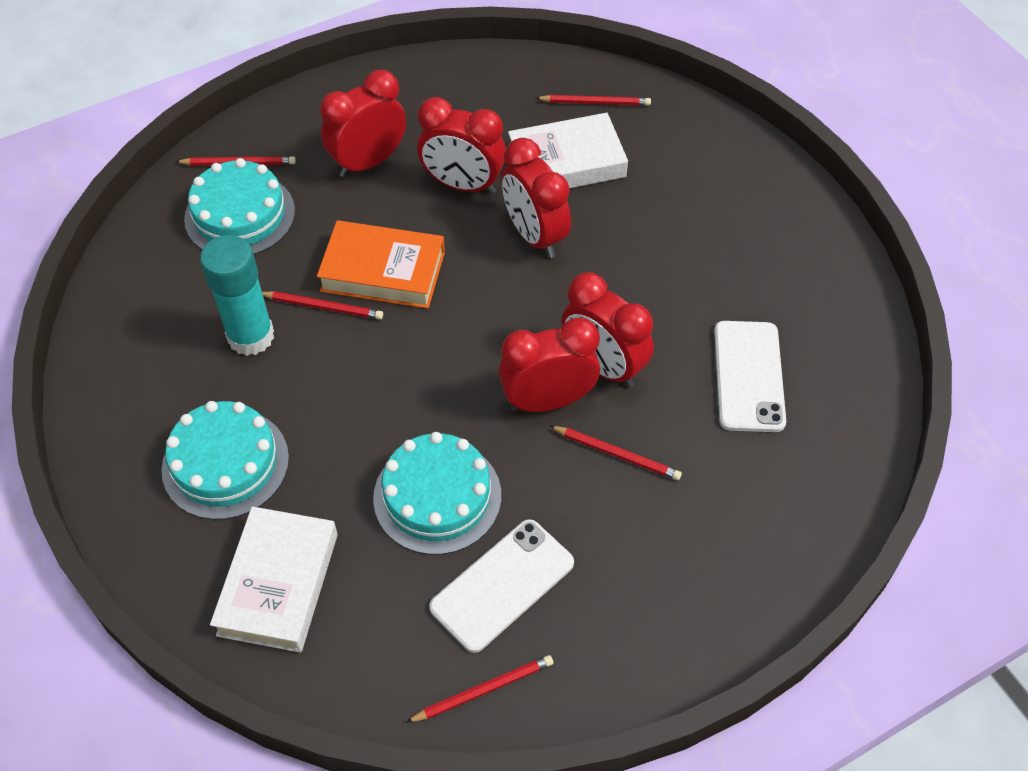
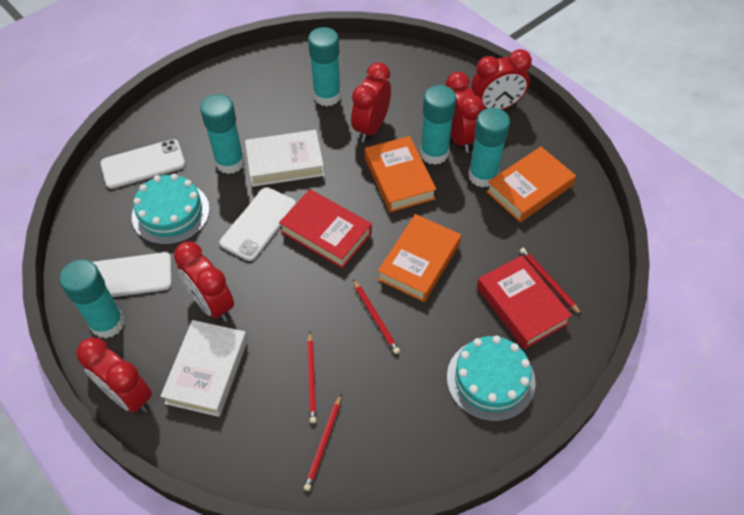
orange book: [317,220,445,309] = 1 -> [365,136,437,212] [378,214,461,302] [486,146,576,222] = 3
red book: none = 0 -> [279,189,372,269] [477,255,572,349] = 2
red pencil: [176,156,296,166] [262,291,383,319] [406,655,553,723] [536,95,651,106] [550,426,682,480] = 5 -> [304,394,341,491] [307,332,317,423] [353,279,400,354] [520,248,582,315] = 4
turquoise cake: [161,401,289,520] [184,158,295,255] [373,432,501,555] = 3 -> [132,174,210,245] [447,336,536,422] = 2
turquoise glue stick: [200,235,274,356] = 1 -> [60,260,125,339] [200,94,245,174] [308,27,341,107] [420,85,456,165] [468,108,510,188] = 5
white phone: [429,519,574,653] [714,321,786,432] = 2 -> [92,252,172,298] [100,139,185,189] [219,187,296,261] = 3

